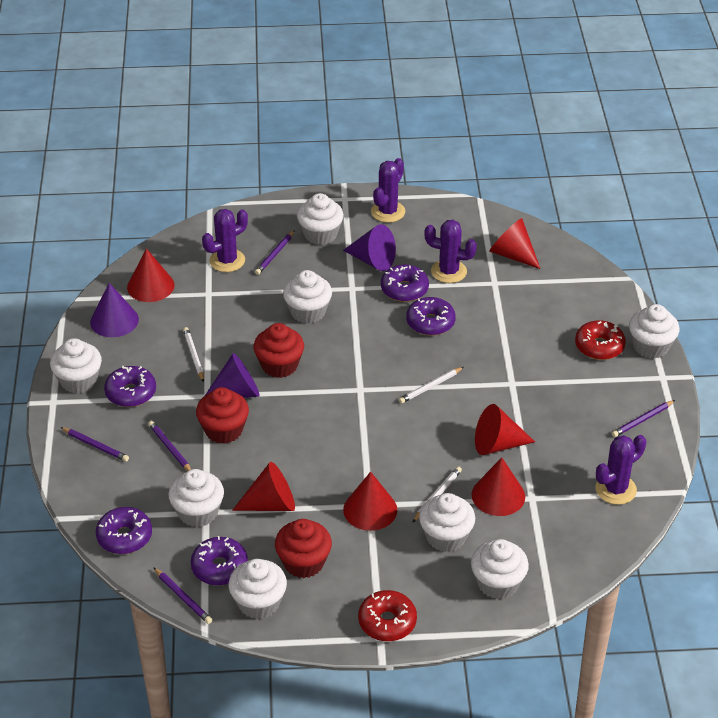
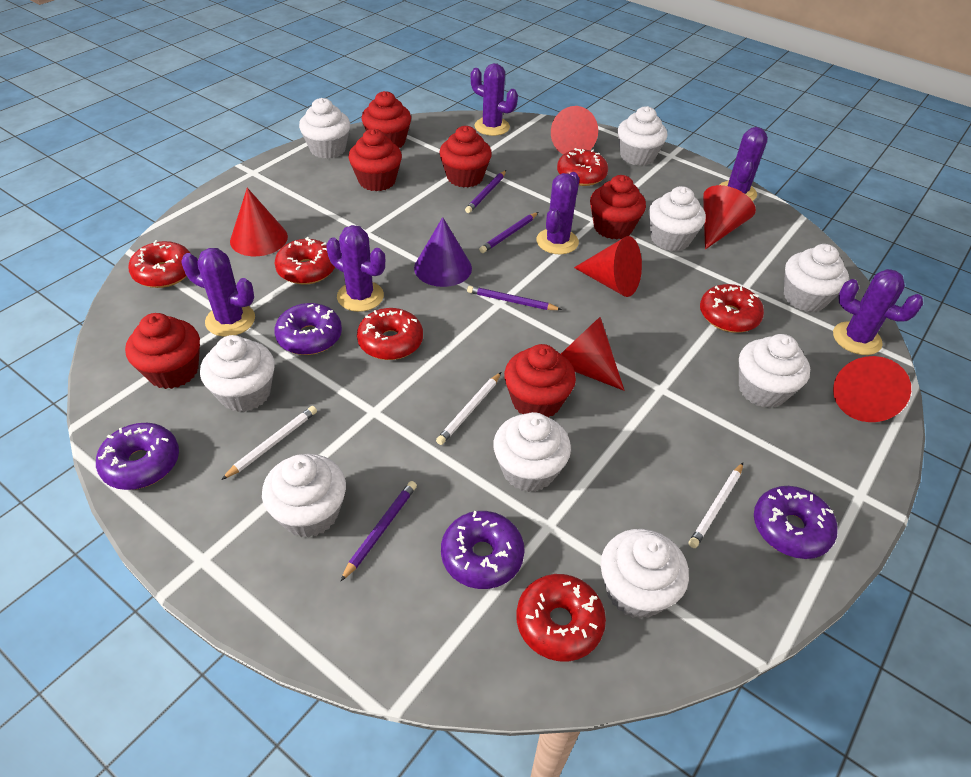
purple cactus: [202,209,248,272] [371,158,405,223] [424,220,477,283] [595,435,646,505] = 4 -> [181,248,255,337] [326,225,385,312] [471,63,518,136] [536,172,579,254] [720,127,768,201] [833,269,923,355] = 6
purple cone: [90,283,139,337] [205,353,260,398] [343,224,396,271] = 3 -> [414,217,472,287] = 1
purple donut: [96,507,152,554] [104,366,156,407] [191,536,248,586] [381,264,429,302] [406,297,456,336] = 5 -> [96,423,179,490] [274,303,342,355] [441,511,525,589] [754,486,838,559] = 4
purple pencil: [60,427,129,462] [148,421,191,471] [153,567,212,624] [255,230,295,275] [612,400,675,437] = 5 -> [340,481,417,582] [465,170,506,213] [467,286,562,310] [479,212,538,253] = 4
red cupcake: [196,387,249,444] [254,323,304,378] [275,519,332,578] = 3 -> [125,313,200,389] [349,129,402,191] [361,91,411,148] [439,126,492,188] [504,344,576,417] [590,175,646,240] = 6
red donut: [358,590,417,641] [575,320,626,360] = 2 -> [128,240,191,288] [274,237,335,285] [357,308,423,360] [516,574,606,662] [557,148,608,186] [700,284,764,333] = 6
white cupcake: [50,338,102,394] [168,469,224,527] [229,559,287,619] [283,270,332,324] [297,193,344,245] [419,493,475,552] [471,539,529,599] [629,304,679,359] = 8 -> [200,335,275,412] [262,454,346,538] [299,98,350,159] [493,412,571,492] [601,529,689,619] [618,106,667,166] [649,186,706,251] [739,334,810,408] [784,244,849,312] = 9

